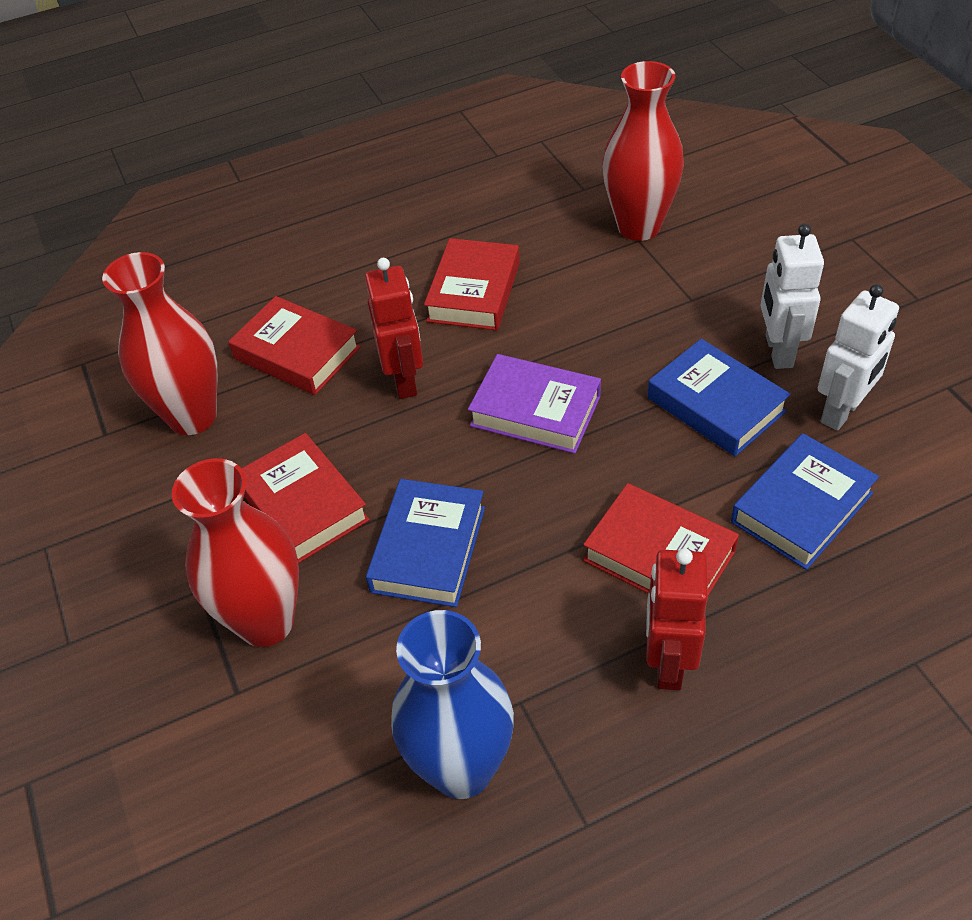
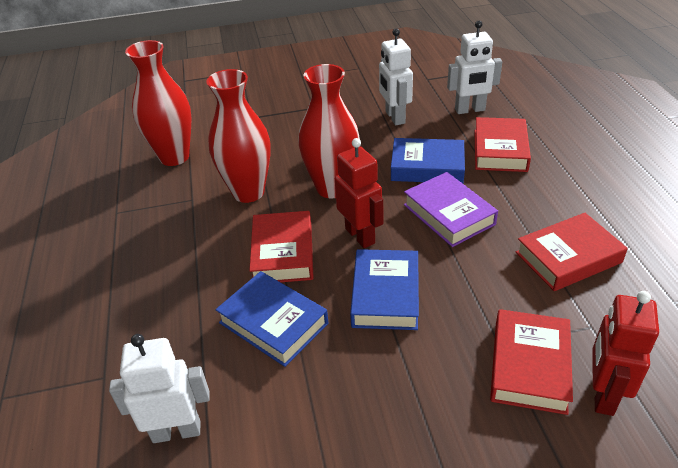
blue vase: [391,610,514,799] = 1 -> none = 0
white robot: [760,224,824,369] [818,284,899,431] = 2 -> [109,334,210,443] [379,28,413,125] [447,21,502,114] = 3

